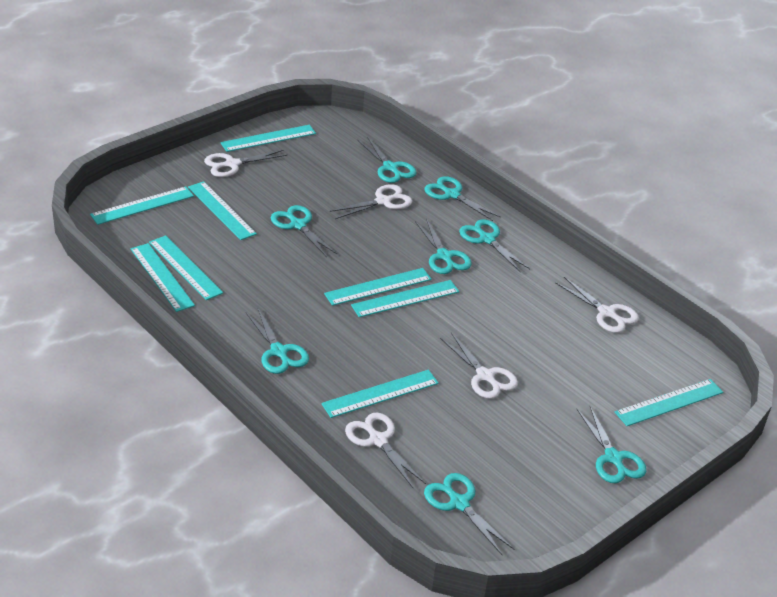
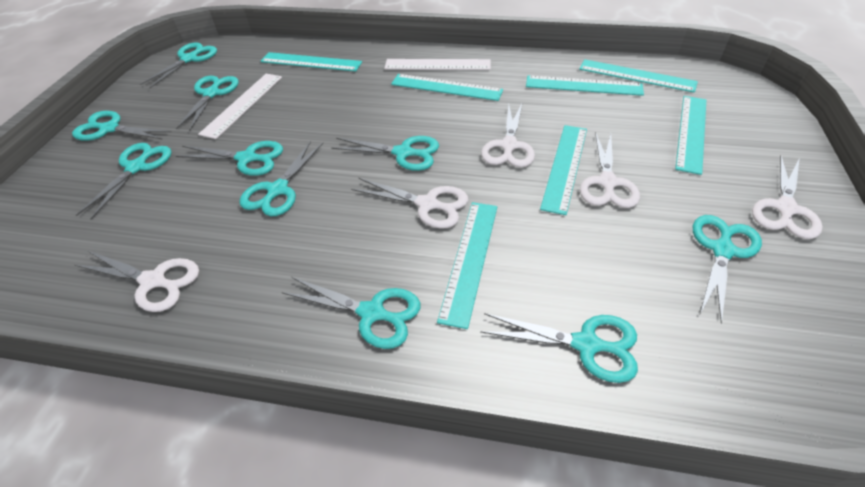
turquoise ruler: [90,186,194,225] [131,243,195,312] [149,235,223,300] [188,181,257,240] [220,125,316,152] [321,370,439,418] [324,268,432,306] [351,280,459,317] [615,379,723,426] = 9 -> [261,52,362,71] [391,74,503,101] [437,202,497,329] [526,75,644,96] [540,125,587,215] [579,59,698,93] [675,96,706,175] = 7
turquoise scissors: [246,309,309,374] [271,205,337,257] [358,137,417,183] [415,219,472,274] [424,176,500,221] [424,473,514,555] [459,219,530,272] [577,405,646,483] = 8 -> [72,111,171,141] [76,143,172,219] [140,43,217,88] [176,76,239,131] [176,141,283,176] [239,141,323,216] [282,277,420,349] [331,136,439,171] [480,313,638,383] [693,215,762,324] = 10
white ruler: none = 0 -> [198,74,282,139] [384,59,491,70] = 2

